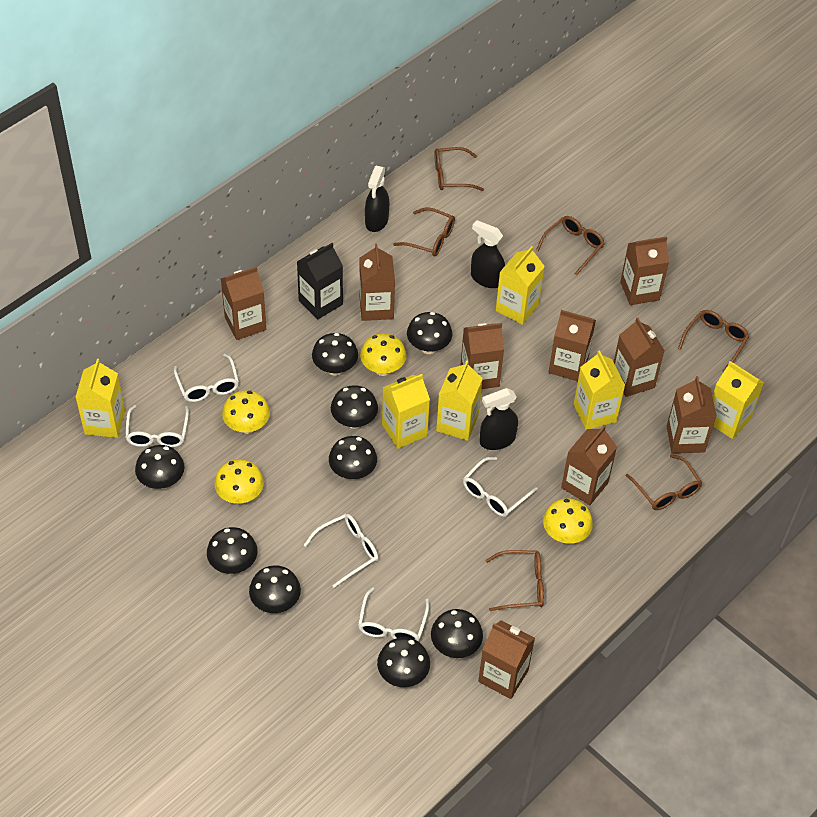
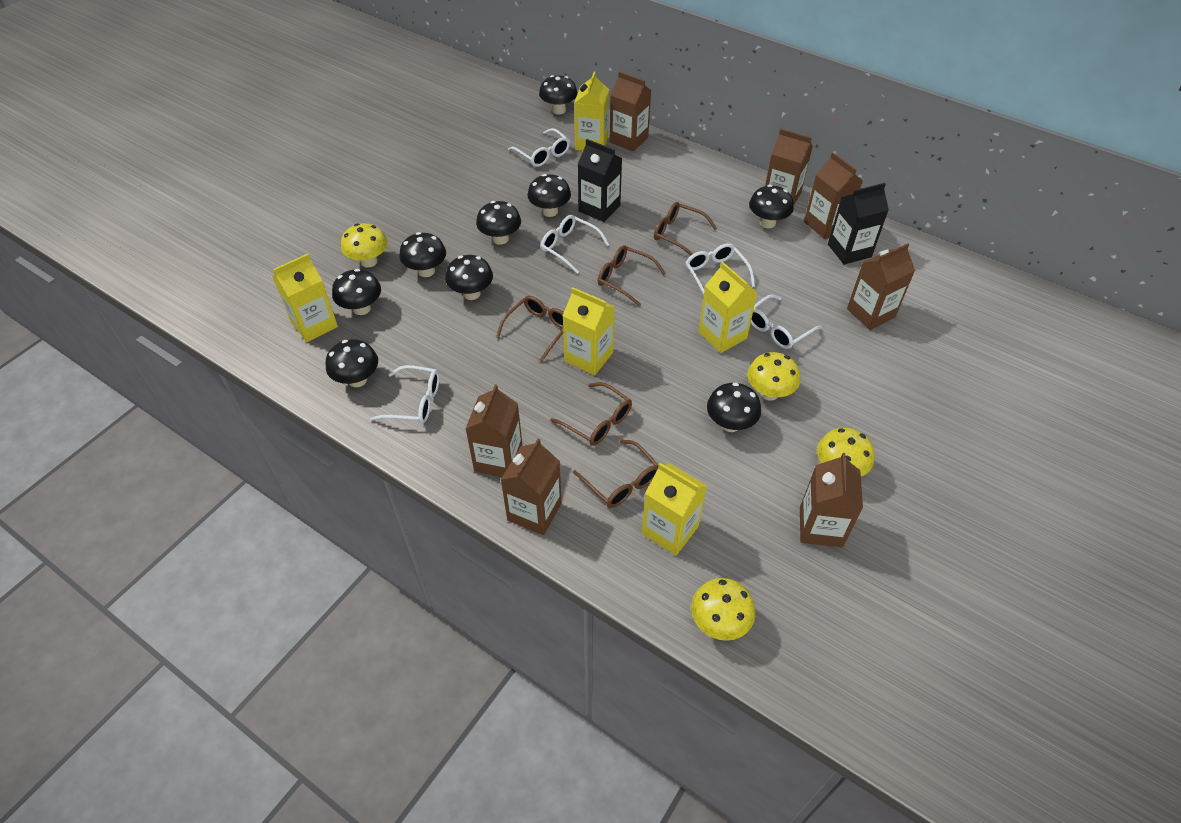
black carton: [297,243,343,319] = 1 -> [578,139,622,222] [828,183,889,265] = 2
black spray bottle: [365,166,389,232] [471,220,505,288] [480,388,518,450] = 3 -> none = 0
brown carton: [221,267,266,340] [359,244,395,321] [460,323,504,389] [478,620,535,699] [549,310,596,381] [561,425,617,505] [614,318,665,397] [620,236,669,305] [666,376,717,454] = 9 -> [465,384,523,477] [501,439,562,535] [610,72,652,151] [765,129,813,206] [800,453,863,547] [804,152,863,239] [847,243,915,330] = 7
brown glasses: [393,208,455,256] [434,147,484,191] [485,550,544,611] [536,216,605,276] [626,454,702,510] [678,310,749,372] = 6 -> [496,296,564,362] [550,382,632,446] [573,440,658,508] [598,245,666,306] [654,202,717,256] = 5
yellow carton: [75,359,125,438] [382,374,430,449] [436,361,483,441] [496,246,545,325] [574,350,625,430] [712,361,764,439] = 6 -> [272,254,338,342] [562,287,615,376] [574,72,609,151] [642,463,707,556] [698,262,758,353] = 5

